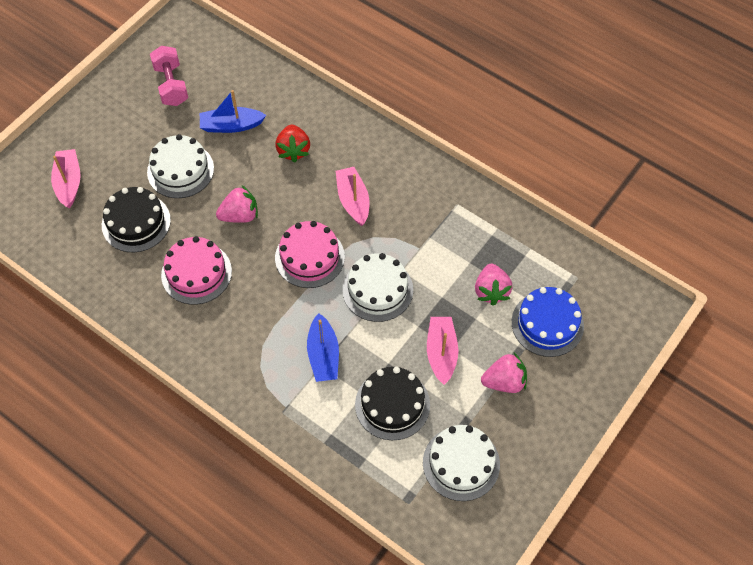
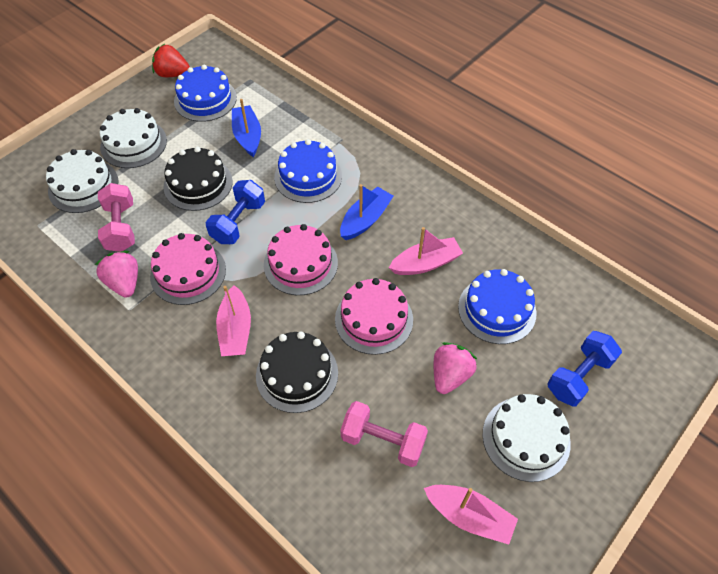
blue cake: [512,287,584,357] = 1 -> [174,65,237,122] [274,139,342,203] [458,269,536,344] = 3
blue dumbbell: none = 0 -> [205,180,265,244] [547,331,622,406] = 2
pink cake: [161,236,232,305] [275,221,345,288] = 2 -> [150,233,226,305] [264,224,338,295] [335,278,413,355] = 3
pink dumbbell: [150,46,188,106] = 1 -> [98,183,135,252] [340,401,428,467] = 2
pink strawberry: [216,186,258,223] [475,264,513,306] [481,353,527,393] = 3 -> [95,251,138,298] [434,342,477,394] = 2

